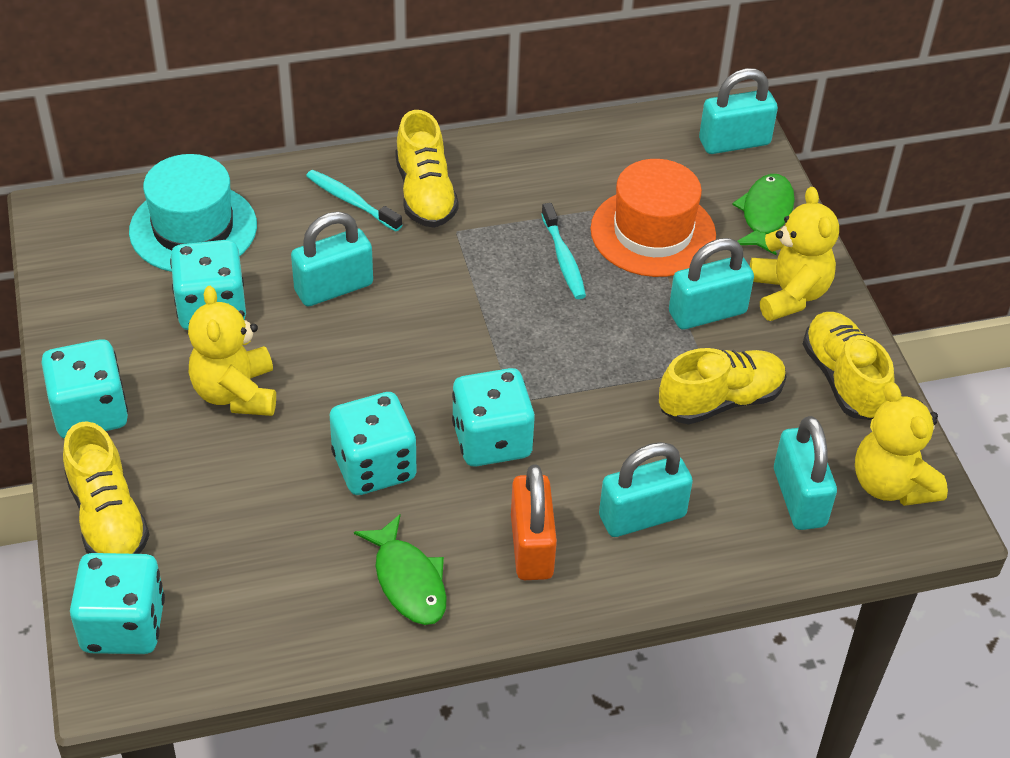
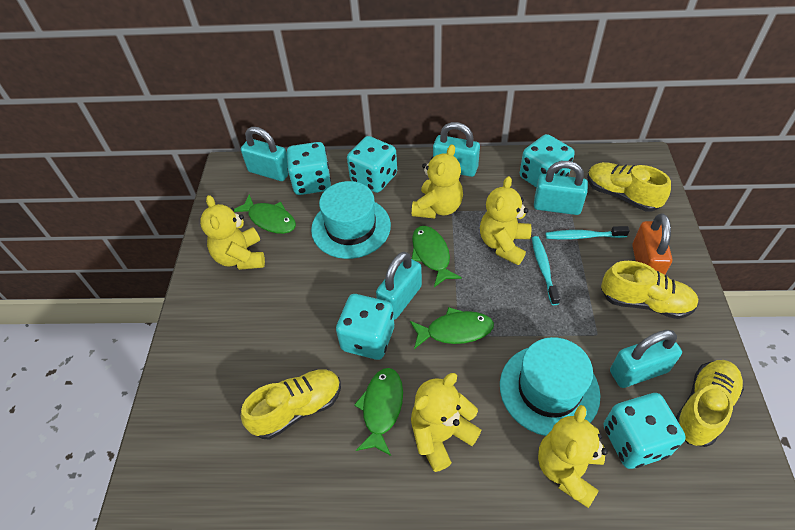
green fish: [354,514,447,625] [732,174,795,255] = 2 -> [234,194,296,234] [354,368,403,456] [410,307,494,349] [412,226,462,287] = 4
orange hat: [590,159,716,277] = 1 -> none = 0
turquoise hat: [129,154,257,272] = 1 -> [311,181,391,259] [500,337,600,436] = 2
yellow teddy bear: [188,286,276,416] [750,187,839,321] [855,382,948,506] = 3 -> [200,195,265,270] [411,373,481,472] [412,144,463,219] [480,176,532,265] [538,405,608,508] = 5

